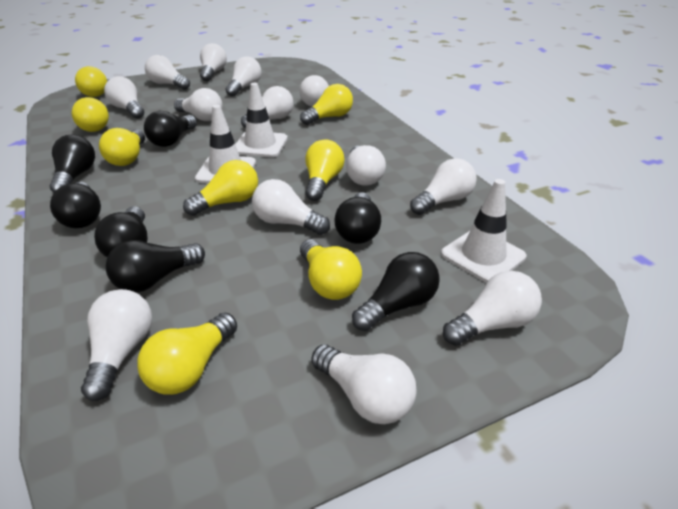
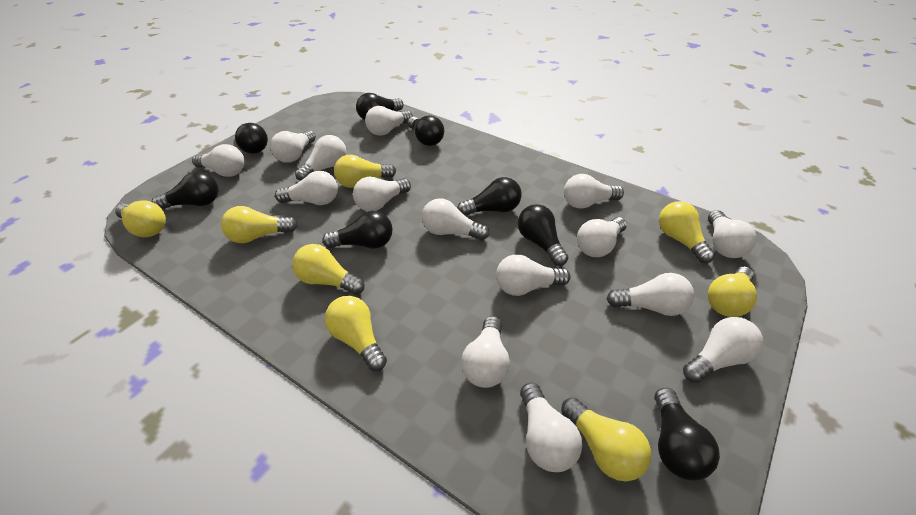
black light bulb: [50,134,95,193] [50,182,101,228] [94,206,148,257] [105,240,205,293] [144,111,197,147] [334,192,381,244] [352,252,440,331] = 7 -> [152,171,219,210] [235,123,268,154] [322,211,393,248] [356,93,404,120] [408,115,444,146] [457,177,522,216] [518,204,569,266] [655,387,720,481] = 8
white light bulb: [81,289,152,401] [104,76,144,119] [145,55,190,90] [174,88,223,121] [200,43,227,81] [226,56,262,97] [241,86,293,128] [252,179,330,235] [299,75,329,107] [311,345,417,424] [346,145,386,186] [410,158,477,215] [443,271,542,346] = 13 -> [192,144,245,177] [270,130,316,163] [275,171,338,205] [295,135,346,181] [353,177,411,211] [365,106,413,136] [422,198,489,240] [461,316,510,388] [496,255,571,296] [520,382,582,472] [564,174,624,209] [577,217,627,257] [607,273,694,316] [683,317,763,383] [708,210,757,258] = 15
white traffic cone: [195,105,256,183] [235,83,288,157] [441,179,526,283] = 3 -> none = 0

